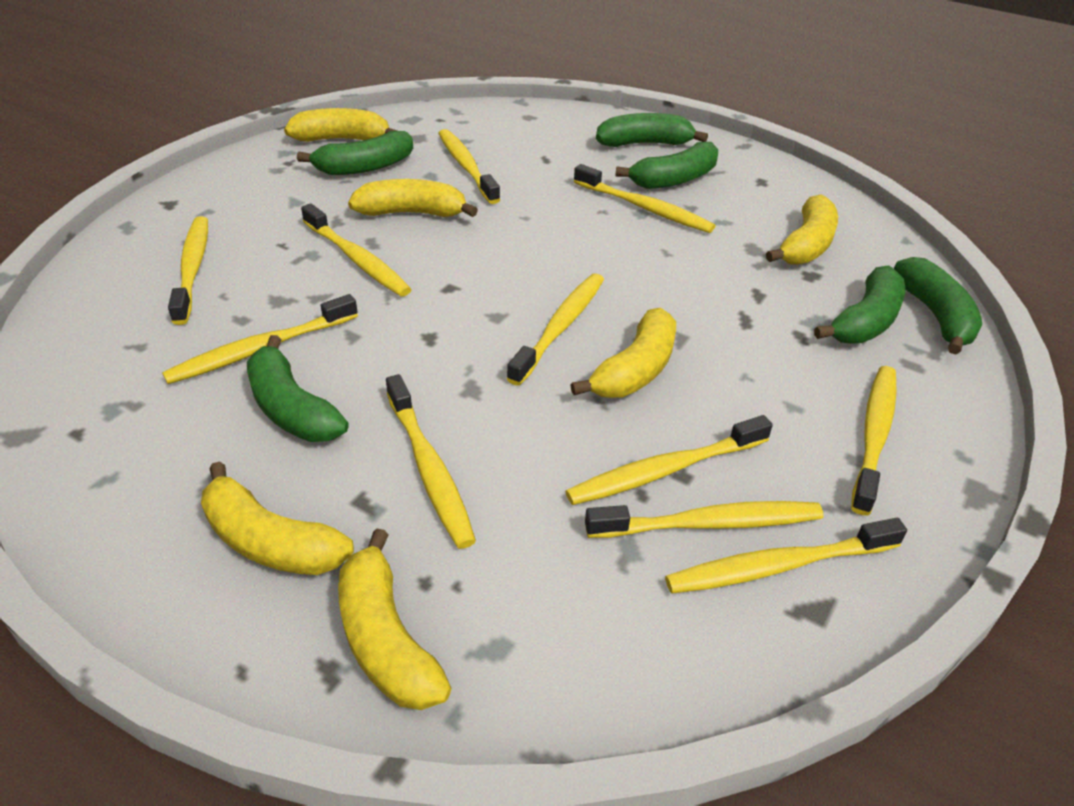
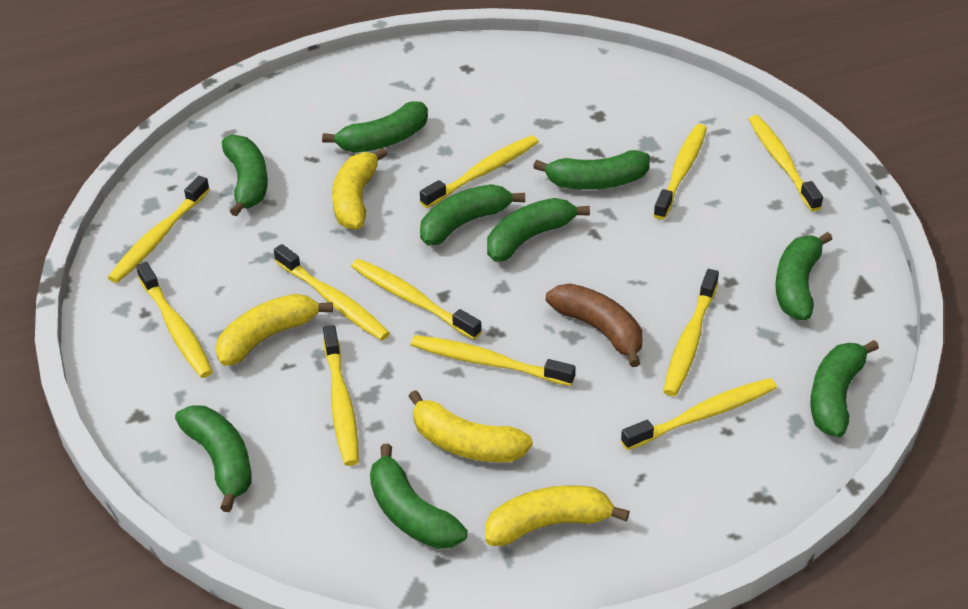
brown banana: none = 0 -> [546,284,642,367] = 1
green banana: [247,335,349,442] [297,131,413,175] [596,113,708,147] [615,142,718,189] [814,265,905,344] [894,257,982,355] = 6 -> [175,405,252,512] [222,134,268,216] [322,101,428,153] [370,444,468,549] [420,184,525,245] [487,198,590,262] [533,150,650,190] [775,232,832,320] [810,340,879,437] = 9
yellow banana: [201,462,354,575] [284,108,398,142] [338,528,451,710] [348,179,478,217] [571,308,676,398] [766,194,838,265] = 6 -> [216,294,333,366] [332,148,387,230] [408,390,533,462] [485,485,630,546] = 4

